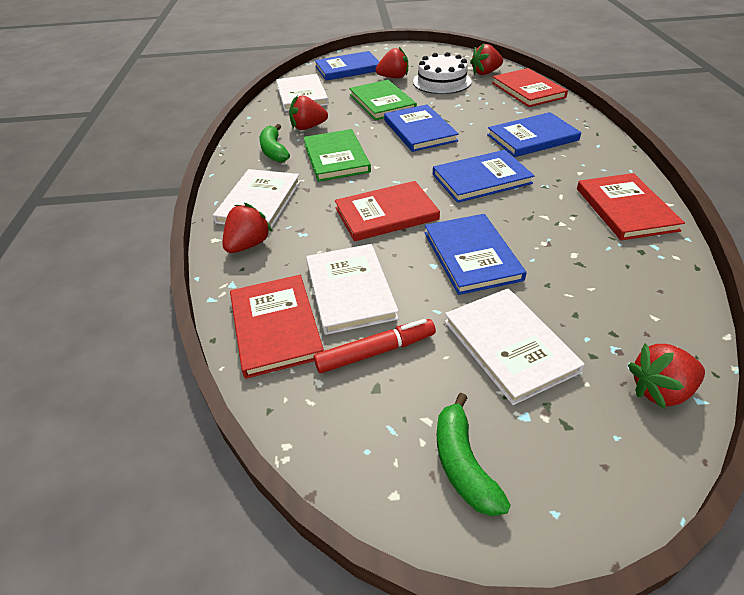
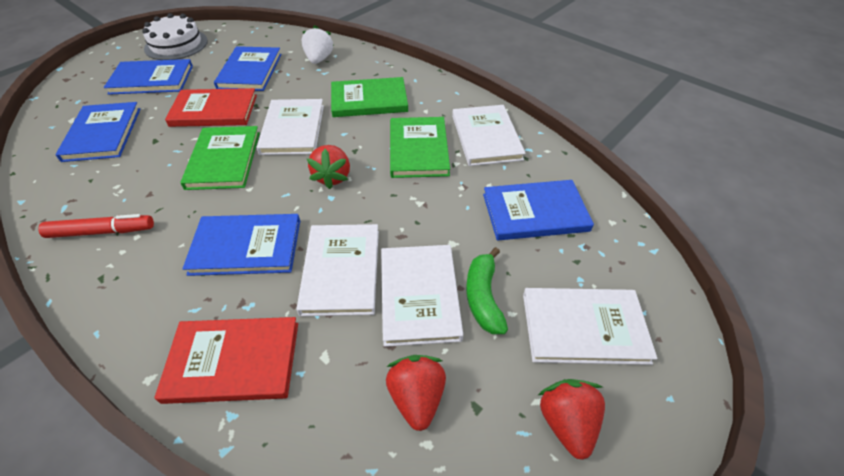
green banana: [259,124,290,162] [437,393,511,516] = 2 -> [466,247,508,334] = 1
green book: [303,129,371,182] [349,80,417,120] = 2 -> [180,126,260,190] [331,77,408,117] [390,117,450,178] = 3
red book: [230,275,324,379] [335,181,440,241] [492,68,568,107] [577,173,685,240] = 4 -> [154,317,298,404] [165,88,257,127] = 2
red strawberry: [223,203,272,253] [289,95,328,130] [376,47,408,78] [470,44,503,75] [628,344,705,409] = 5 -> [307,145,350,189] [386,355,446,431] [538,379,605,460] = 3
white book: [213,169,300,229] [276,74,329,111] [306,244,399,335] [444,288,585,405] = 4 -> [256,99,324,155] [296,224,379,316] [381,245,463,347] [452,105,526,166] [523,288,657,365] = 5
white strawberry: none = 0 -> [302,25,334,64] = 1

